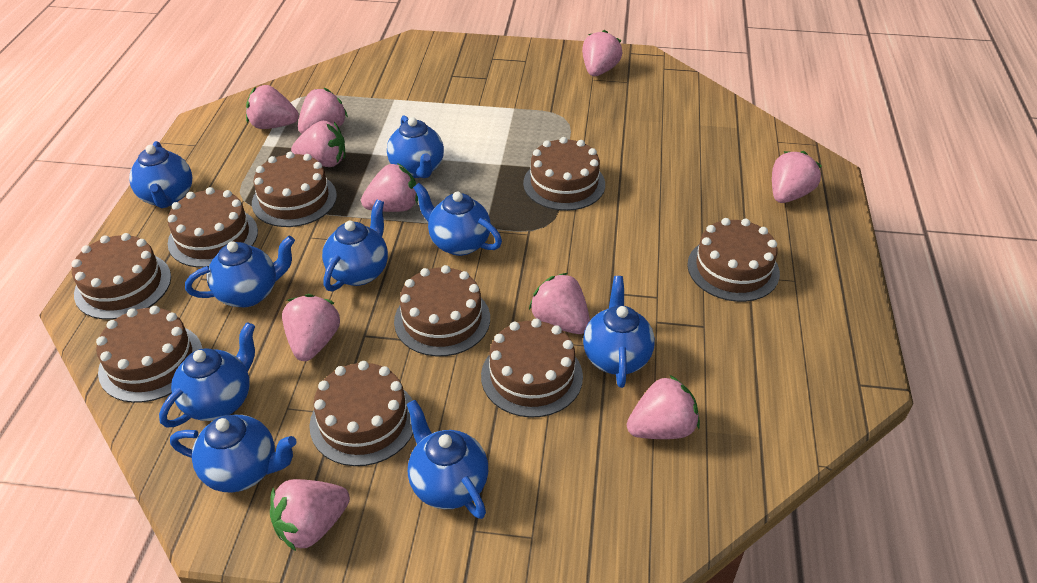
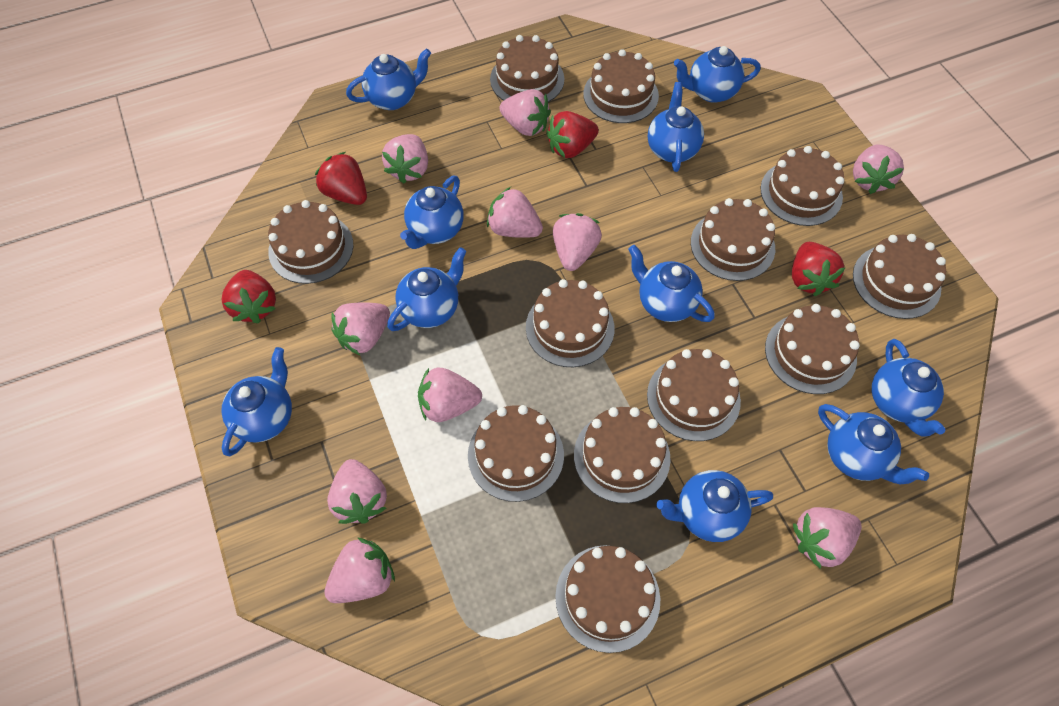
blue teapot: [129,141,192,208] [159,322,255,428] [170,415,297,493] [185,236,295,307] [322,200,388,291] [387,115,444,178] [407,400,488,519] [413,183,502,256] [583,276,655,388] = 9 -> [221,347,292,456] [346,49,431,110] [387,247,467,331] [400,176,464,249] [628,245,715,322] [648,82,704,172] [656,470,773,542] [674,46,761,103] [818,404,929,485] [872,339,945,437] = 10
brown cake: [71,233,171,320] [96,306,203,403] [168,187,258,268] [252,152,337,227] [309,361,413,466] [394,265,490,356] [481,319,583,418] [523,137,605,211] [687,218,780,302] = 9 -> [268,200,353,284] [468,405,564,502] [490,35,564,102] [526,279,615,367] [555,545,660,653] [574,407,671,503] [583,49,659,123] [647,349,741,441] [691,198,775,281] [761,146,845,226] [765,304,860,394] [853,234,946,319] = 12
red strawberry: none = 0 -> [222,270,276,324] [315,152,367,205] [546,111,599,158] [792,242,845,296] = 4

